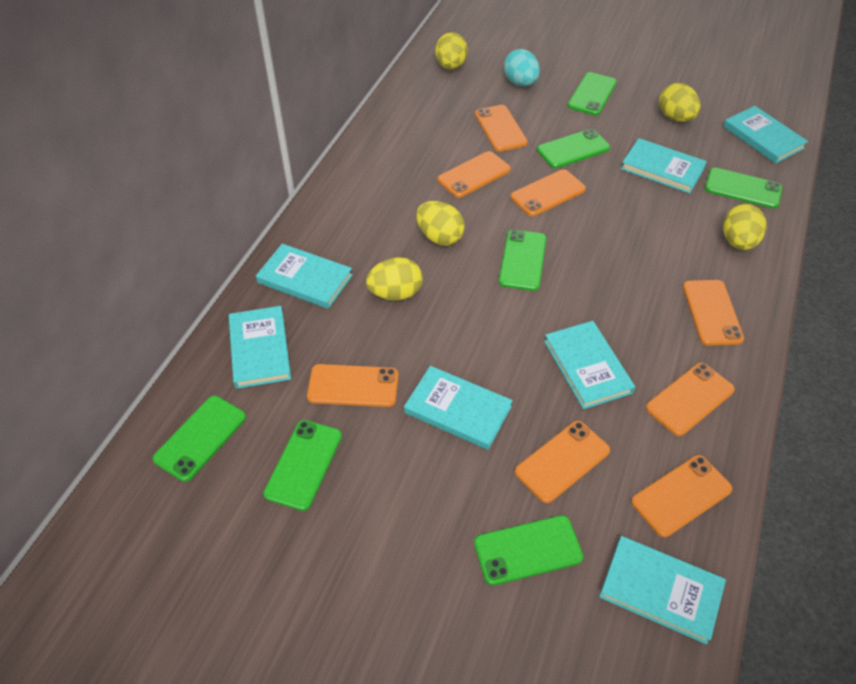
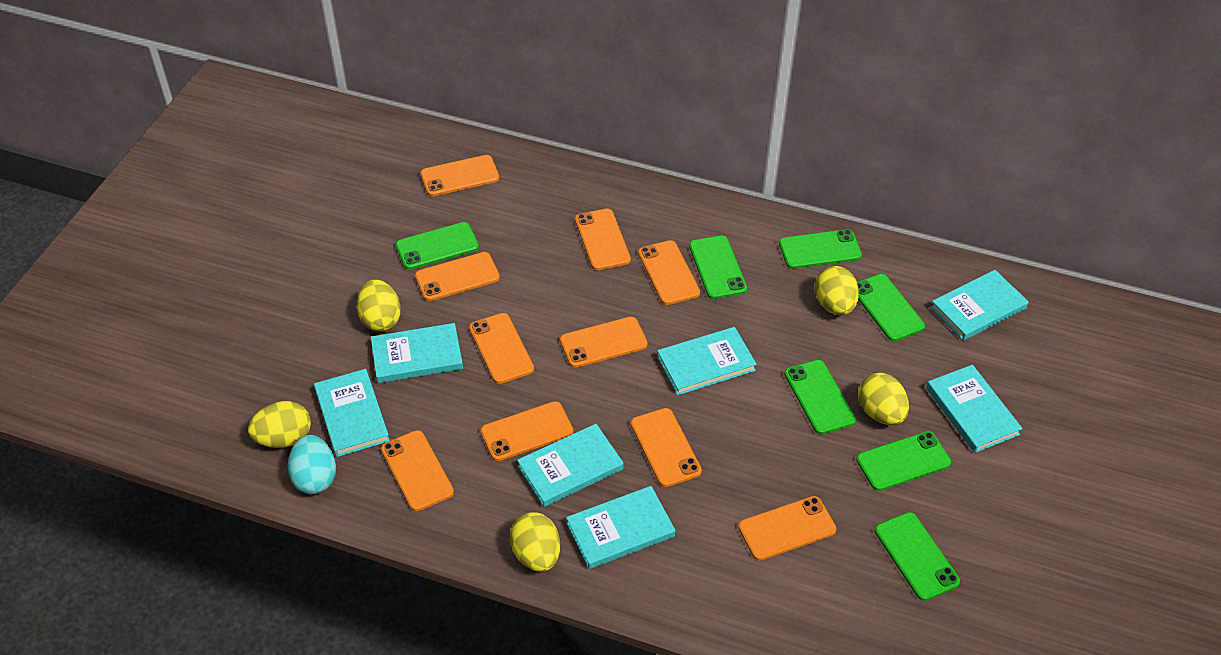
orange phone: [307,364,399,407] [438,151,511,198] [475,105,528,152] [511,169,586,216] [515,421,610,503] [631,455,733,537] [646,363,735,436] [683,280,744,346] = 8 -> [381,430,454,511] [415,252,500,301] [420,155,499,196] [469,313,534,384] [481,401,573,461] [560,317,648,368] [575,209,631,270] [631,408,702,487] [638,240,700,305] [738,496,836,560] = 10

